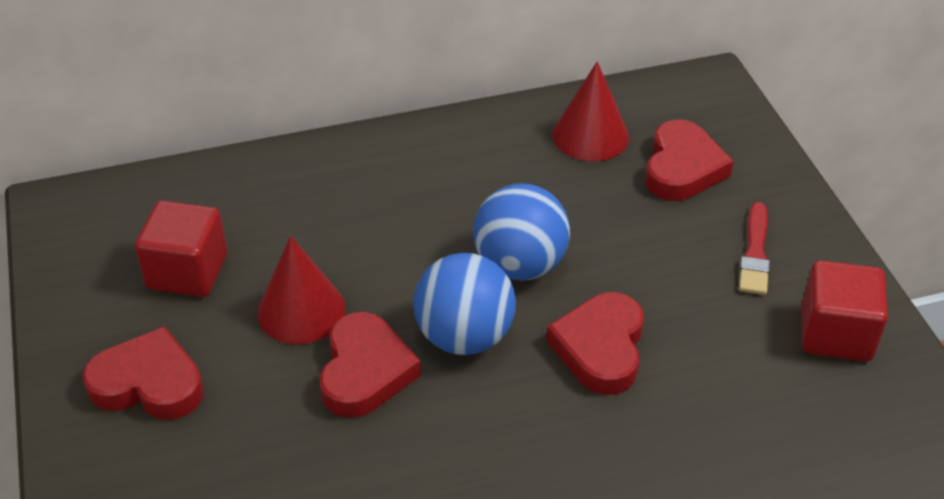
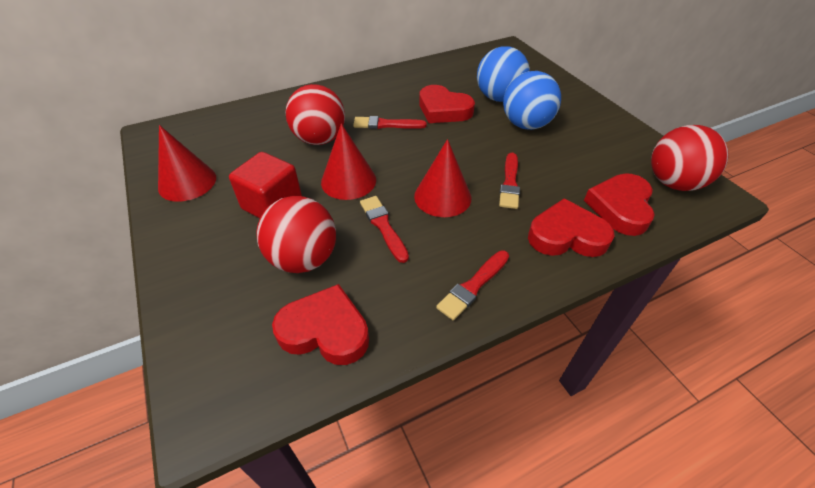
red ball: none = 0 -> [256,196,336,273] [286,84,345,145] [651,125,729,191] = 3
red brush: [739,202,770,295] = 1 -> [353,116,427,129] [360,196,409,263] [436,250,509,321] [499,153,520,209] = 4
red cone: [257,236,345,344] [552,62,629,161] = 2 -> [158,125,216,202] [321,123,376,200] [414,139,471,217] = 3
red cube: [135,201,227,297] [802,260,888,361] = 2 -> [229,152,302,218] = 1

